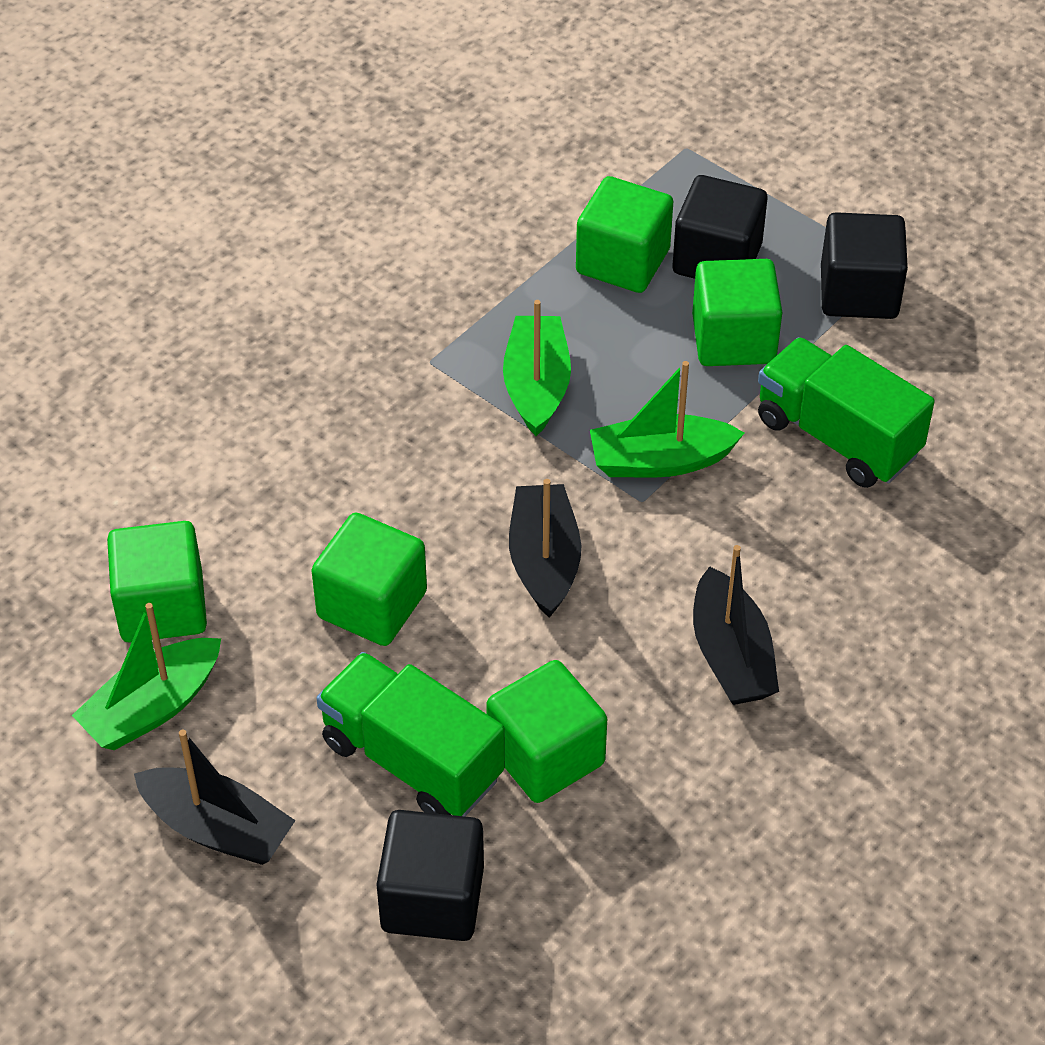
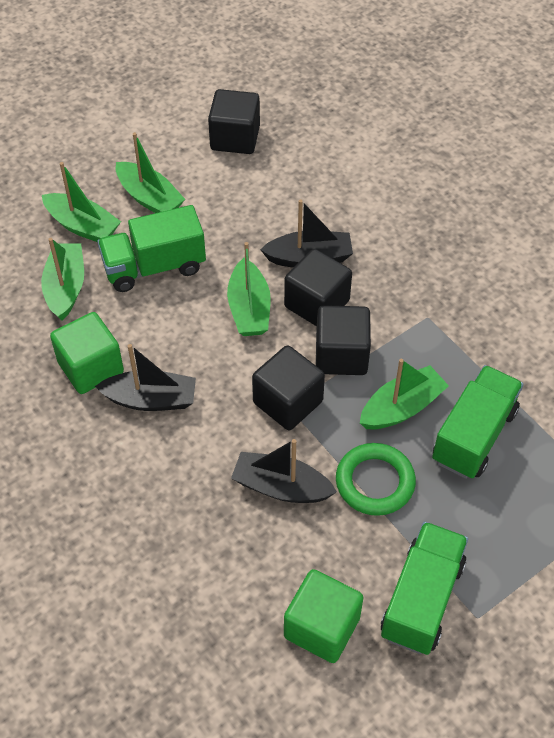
black cube: [376,810,484,941] [673,175,767,279] [821,212,908,319] = 3 -> [208,89,260,154] [252,345,325,430] [284,249,352,326] [316,305,371,375] = 4
green boat: [72,603,221,750] [503,300,571,436] [590,361,744,477] = 3 -> [41,238,84,320] [42,162,121,242] [116,132,185,213] [227,242,271,336] [360,359,449,429] = 5
green cube: [107,521,207,643] [311,513,427,646] [486,660,607,803] [576,176,673,293] [692,259,782,366] = 5 -> [50,312,124,394] [284,569,364,663] = 2
green ring: none = 0 -> [336,443,416,516] = 1
green truck: [316,652,505,816] [758,337,935,488] = 2 -> [97,205,206,292] [381,522,468,655] [432,365,523,479] = 3

